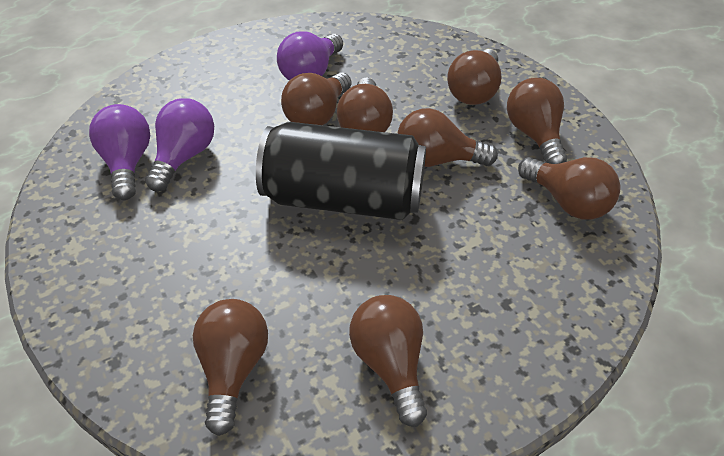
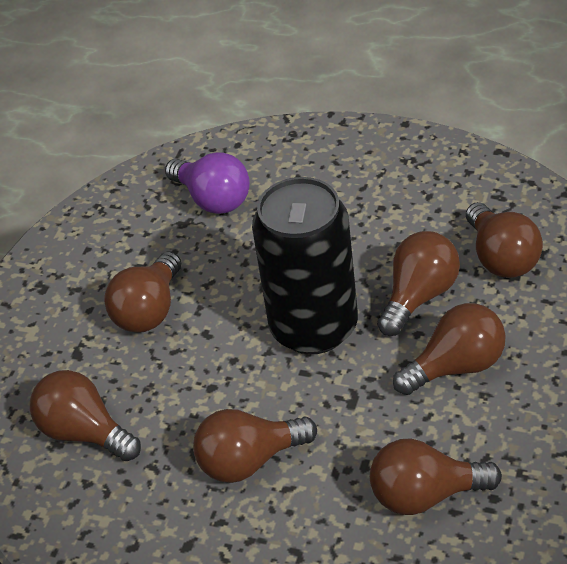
brown light bulb: [193,299,268,436] [281,72,351,125] [337,77,393,132] [349,295,427,427] [397,108,498,167] [447,49,501,105] [507,78,567,164] [518,157,621,220] = 8 -> [30,370,141,461] [104,251,181,333] [193,409,317,483] [370,438,502,515] [377,231,460,336] [393,303,506,395] [466,202,543,278] = 7
purple light bulb: [89,104,150,200] [145,98,214,192] [277,31,343,80] = 3 -> [165,152,250,214] = 1

